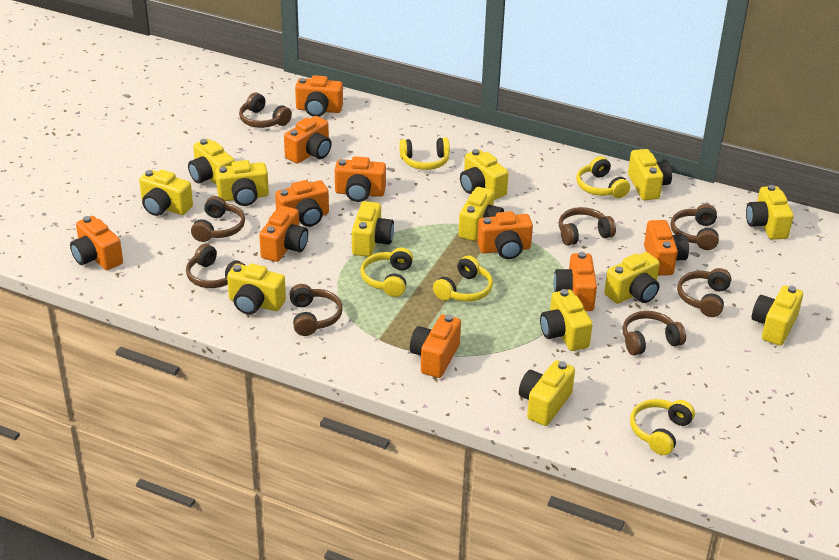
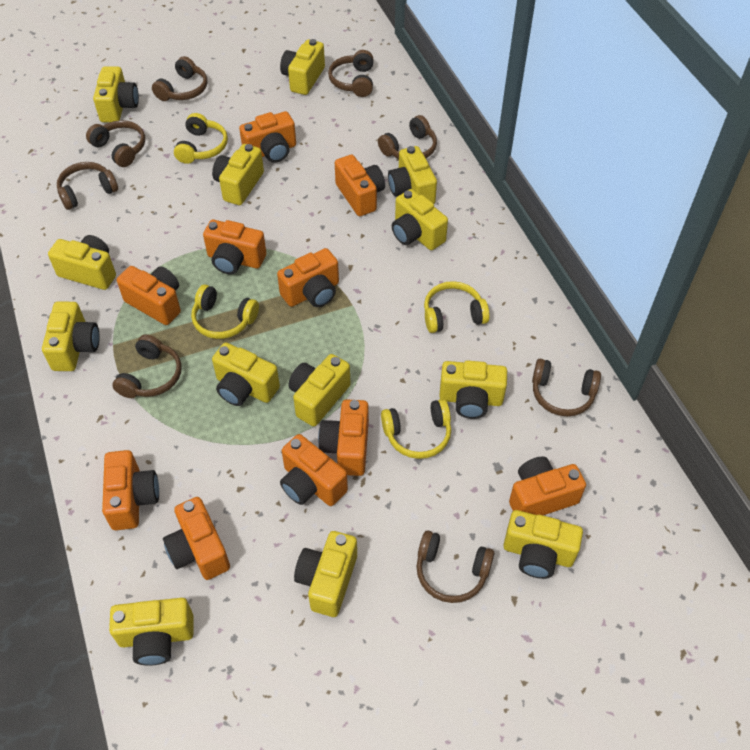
yellow headphones: [360,248,413,297] [399,137,450,170] [433,256,493,302] [576,156,630,198] [630,399,695,455] = 5 -> [174,113,228,164] [191,284,259,339] [381,399,451,459] [424,281,490,333] = 4

